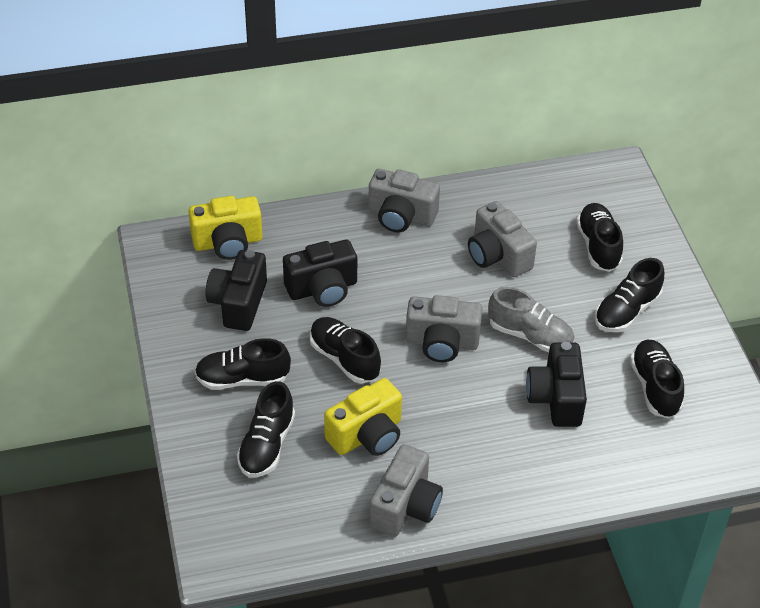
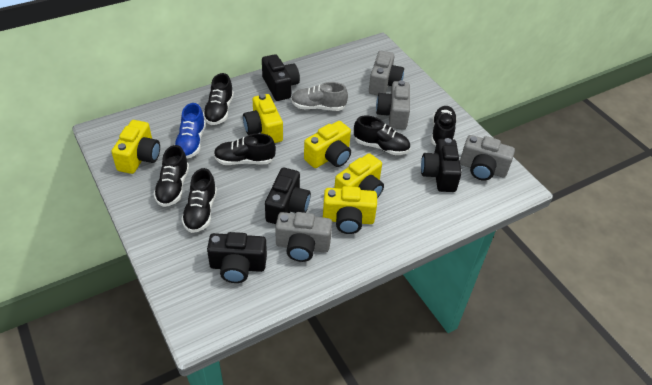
black camera: [205,250,267,331] [283,240,357,307] [526,342,587,427] = 3 -> [207,232,267,283] [262,54,300,101] [265,168,311,224] [421,138,462,192] = 4
blue shoe: none = 0 -> [175,103,206,159] = 1
yellow camera: [188,196,262,260] [324,378,402,456] = 2 -> [112,120,160,174] [243,94,283,143] [304,121,351,168] [323,186,377,234] [334,153,384,198] = 5

